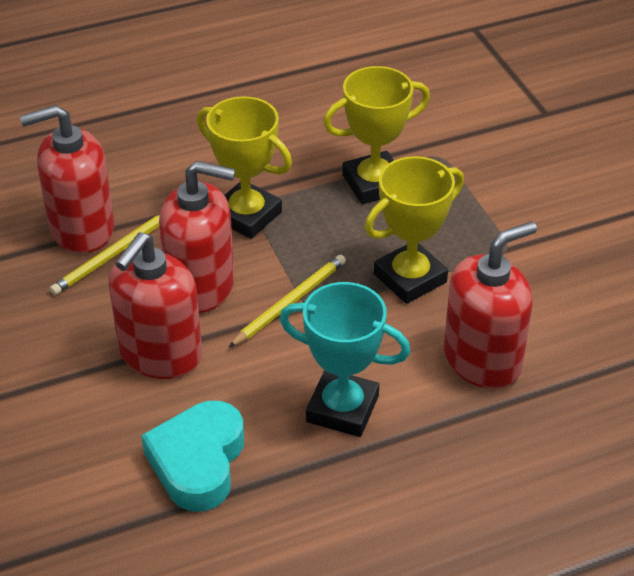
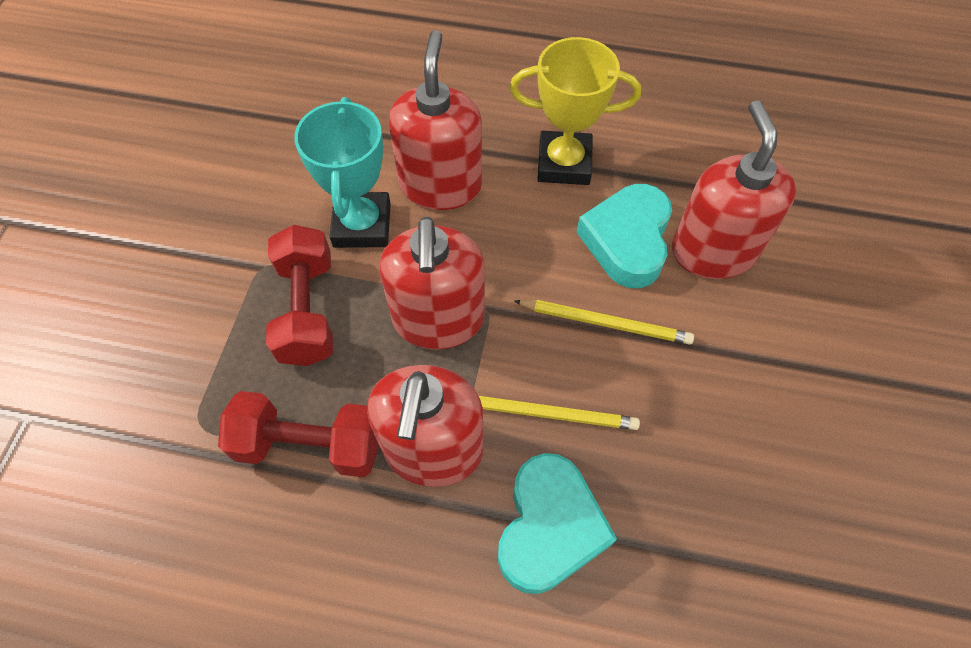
red dumbbell: none = 0 -> [218,391,379,477] [266,225,333,366] = 2
turquoise heart: [141,401,244,512] = 1 -> [498,453,617,594] [576,184,672,288] = 2
yellow trophy: [197,96,292,239] [323,66,430,204] [365,156,464,304] = 3 -> [509,37,641,185] = 1

